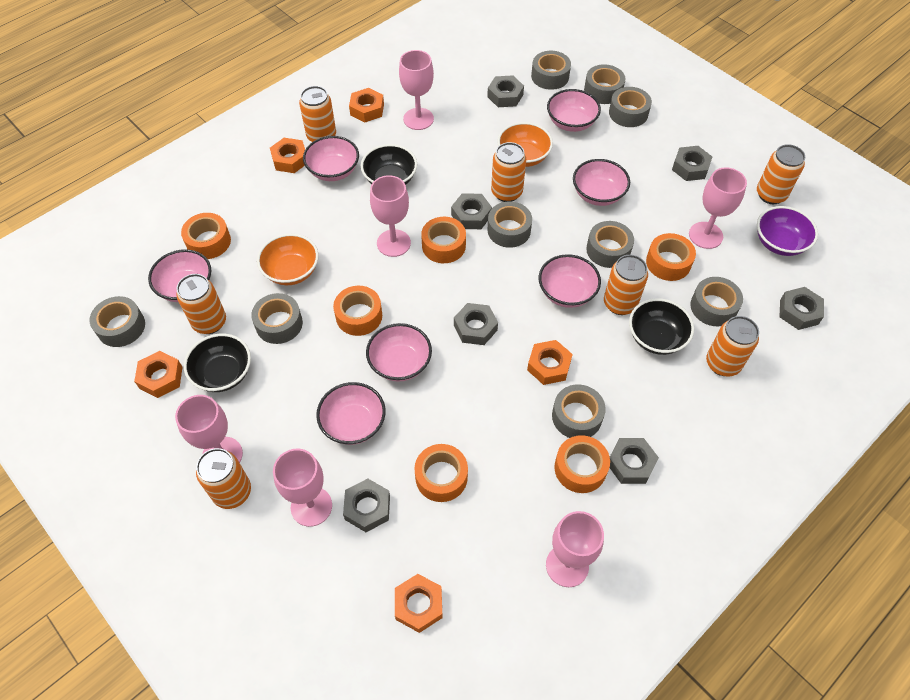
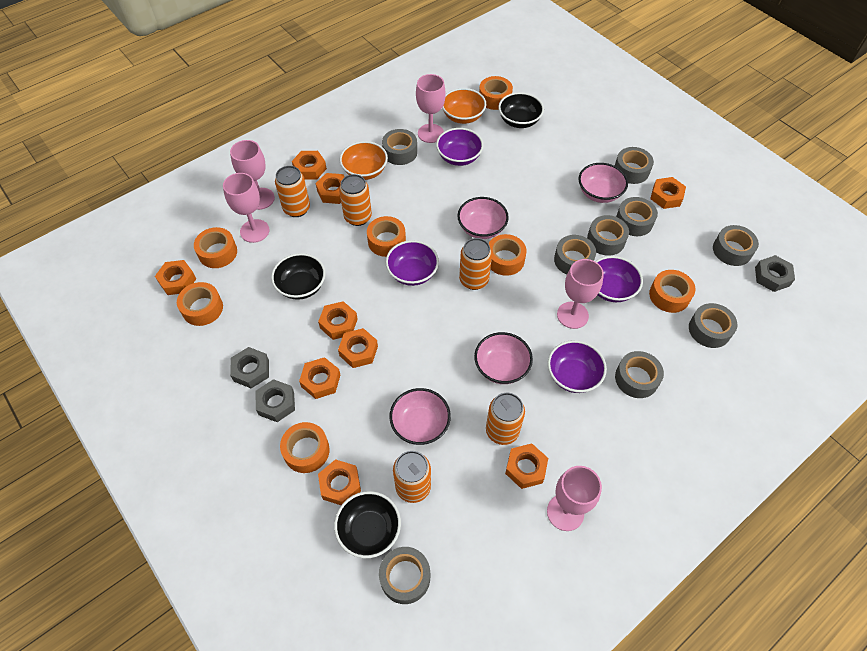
grey nut: [343,479,390,532] [451,193,492,229] [454,303,498,345] [487,75,524,107] [609,438,659,484] [672,146,712,181] [779,287,824,330] = 7 -> [230,347,269,388] [255,379,295,422] [755,255,795,292] = 3
orange can: [176,274,226,334] [196,448,251,509] [299,86,336,142] [491,142,526,202] [604,255,648,315] [706,316,759,376] [757,144,805,204] = 7 -> [275,166,310,217] [339,174,372,226] [393,451,431,503] [459,238,492,290] [486,393,525,445] = 5
orange nut: [134,351,183,398] [270,138,305,173] [349,88,384,122] [395,574,443,633] [527,340,573,385] = 5 -> [155,260,196,295] [292,151,327,180] [299,357,340,399] [315,173,345,204] [318,301,358,340] [318,459,361,505] [338,328,378,368] [505,443,548,489] [650,177,686,209] = 9
orange tape: [181,213,231,259] [333,286,382,336] [414,444,468,502] [421,217,466,263] [554,435,610,493] [646,233,696,281] = 6 -> [177,282,223,326] [194,227,237,268] [280,422,330,473] [367,216,406,257] [479,76,513,110] [489,234,527,276] [649,270,695,313] = 7
pink bowl: [148,249,211,302] [303,136,359,181] [316,382,386,445] [366,323,432,382] [539,254,601,308] [547,89,601,132] [573,159,630,206] = 7 -> [389,388,451,445] [457,197,509,239] [474,332,533,384] [579,163,628,203] = 4
pink goblet: [175,395,243,463] [273,449,332,527] [370,175,411,257] [399,50,434,130] [546,511,604,587] [689,167,747,249] = 6 -> [223,173,269,243] [230,140,275,210] [416,74,446,143] [547,466,602,531] [557,259,604,329] = 5
purple bowl: [757,206,818,256] = 1 -> [386,240,439,286] [436,128,483,166] [548,340,607,393] [595,256,643,302] = 4

